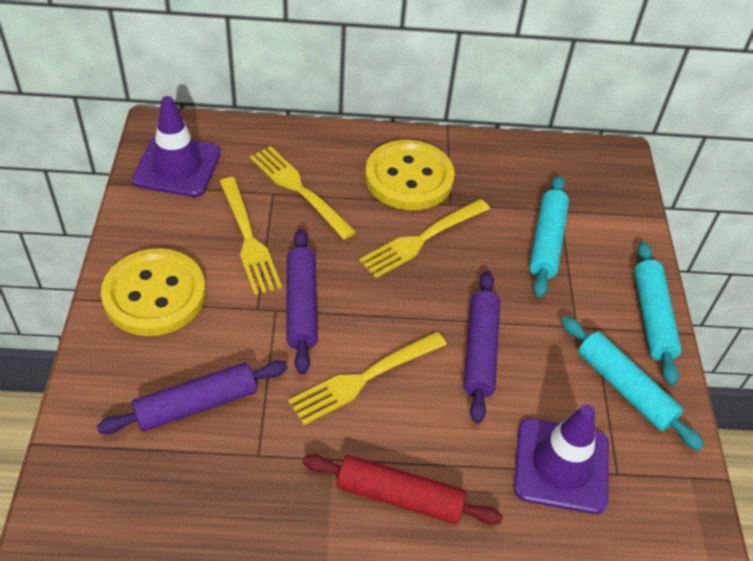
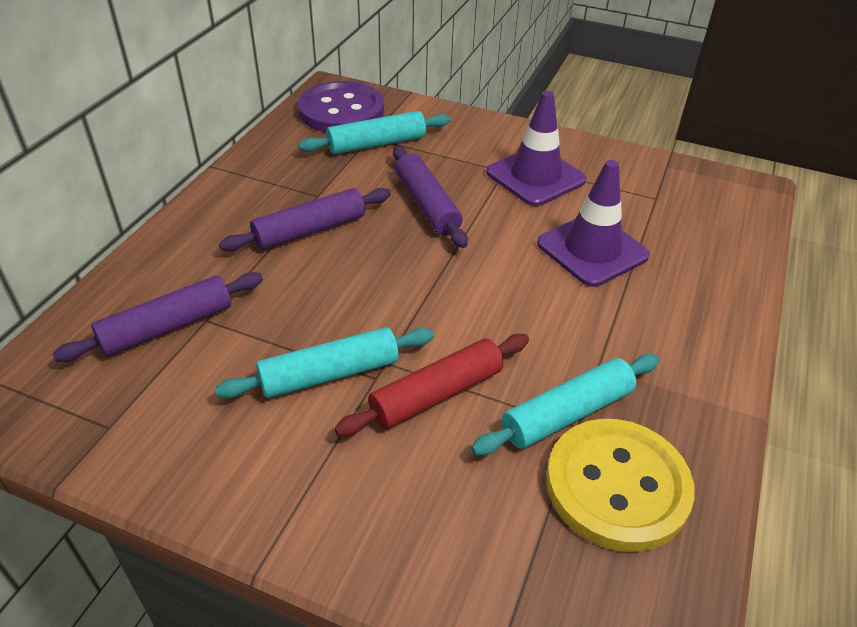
purple button: none = 0 -> [298,81,384,132] = 1
yellow button: [101,248,206,336] [365,140,455,210] = 2 -> [546,419,695,552] = 1
yellow fork: [219,177,282,295] [250,146,356,240] [288,332,447,425] [359,199,490,278] = 4 -> none = 0

